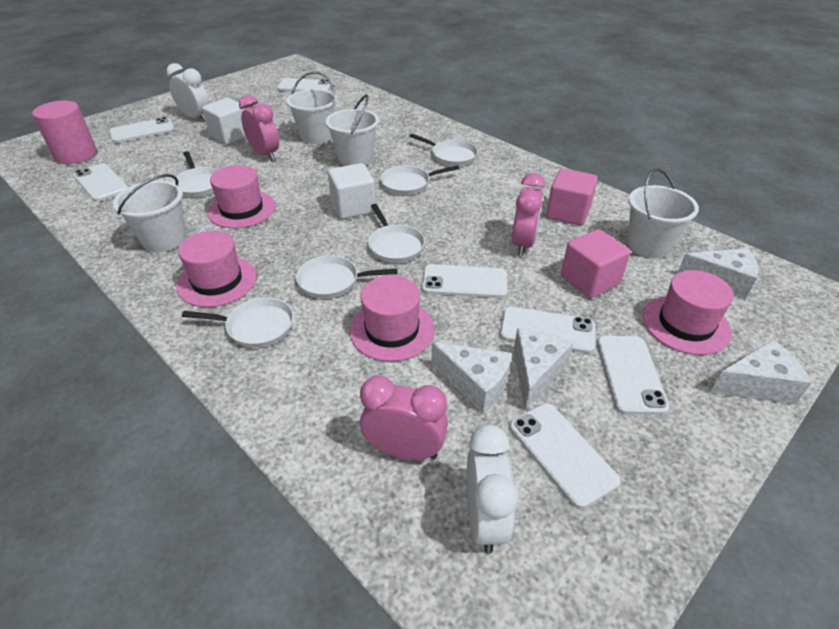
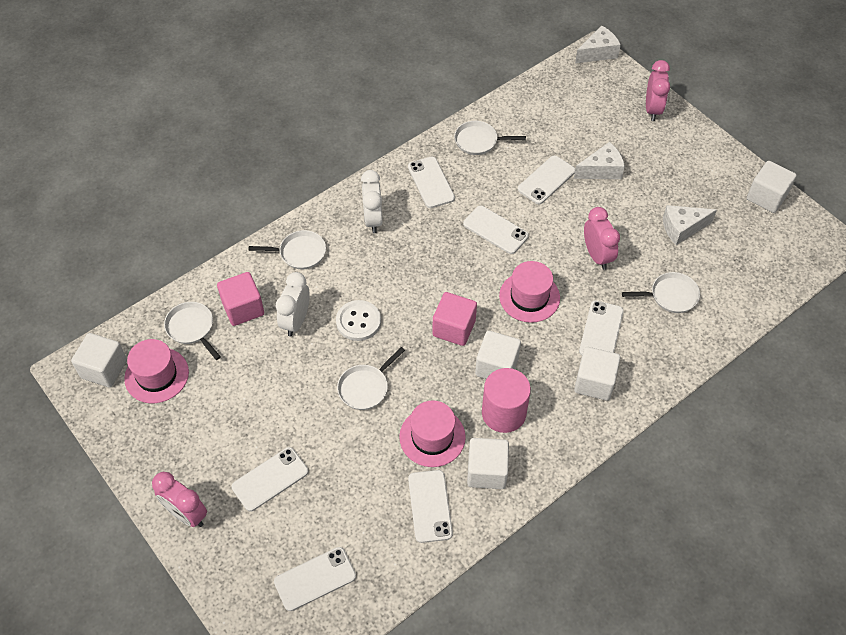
pink hat: [177,231,257,307] [207,165,276,228] [349,276,435,362] [643,270,734,355] = 4 -> [124,339,189,403] [399,401,466,467] [499,261,560,323] = 3
white bucket: [113,174,186,252] [286,71,337,144] [325,95,379,166] [627,168,699,258] = 4 -> none = 0
white button: none = 0 -> [336,300,381,341] = 1
white cheese: [431,342,512,413] [514,328,574,410] [677,248,758,300] [710,340,812,404] = 4 -> [574,142,625,179] [575,26,621,63] [663,205,717,245] = 3
white cube: [202,98,246,145] [328,163,376,219] = 2 -> [71,333,127,387] [467,438,509,489] [475,331,521,379] [574,347,620,400] [747,161,796,213] = 5
white pan: [173,151,218,197] [182,297,294,348] [296,255,397,298] [368,204,425,263] [380,165,460,195] [410,134,478,166] = 6 -> [164,302,221,360] [249,230,326,269] [337,347,405,410] [454,121,526,155] [622,272,700,313] = 5

